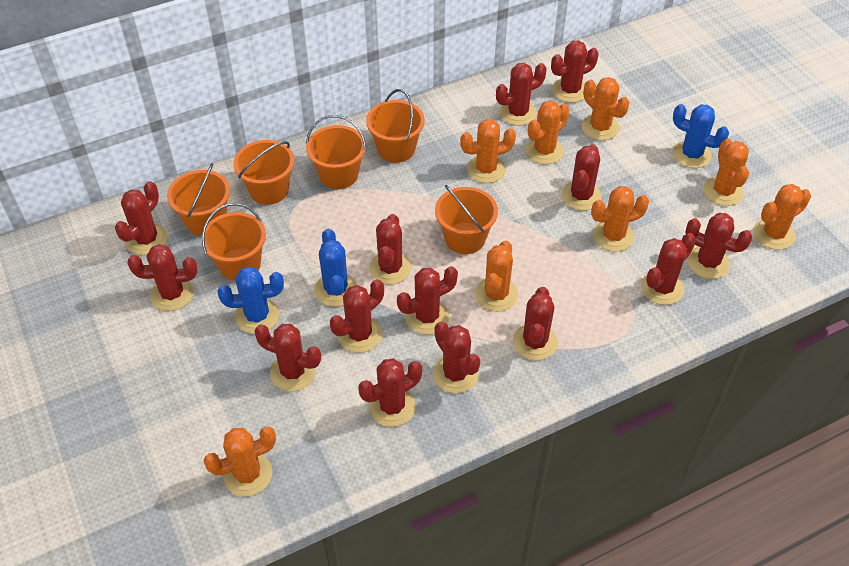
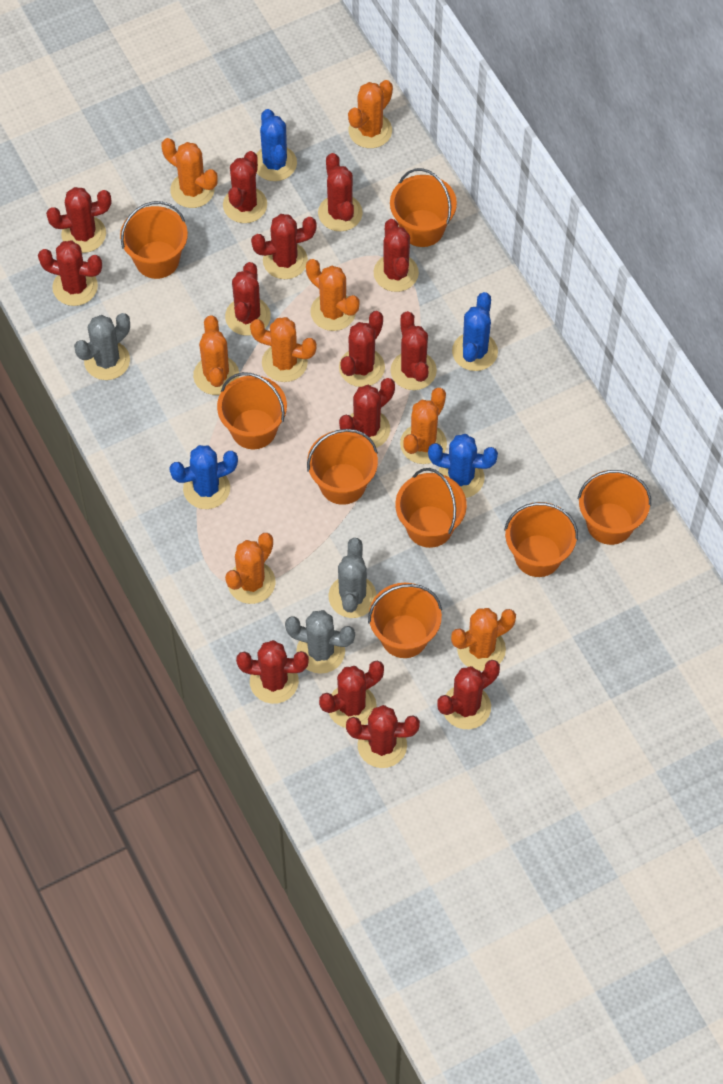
blue cactus: [218,266,284,334] [315,229,357,307] [673,104,729,168] = 3 -> [169,445,238,509] [256,109,297,181] [428,434,498,498] [452,292,498,371] = 4
grey cactus: none = 0 -> [74,313,130,380] [285,610,355,674] [329,538,377,618] = 3
orange bucket: [167,163,230,236] [201,203,266,281] [233,140,294,205] [306,115,366,189] [366,89,425,163] [435,185,498,254] = 6 -> [120,201,188,279] [217,372,287,449] [307,429,378,505] [368,583,442,658] [390,168,457,247] [395,468,467,548] [504,502,578,577] [578,470,651,545] = 8

